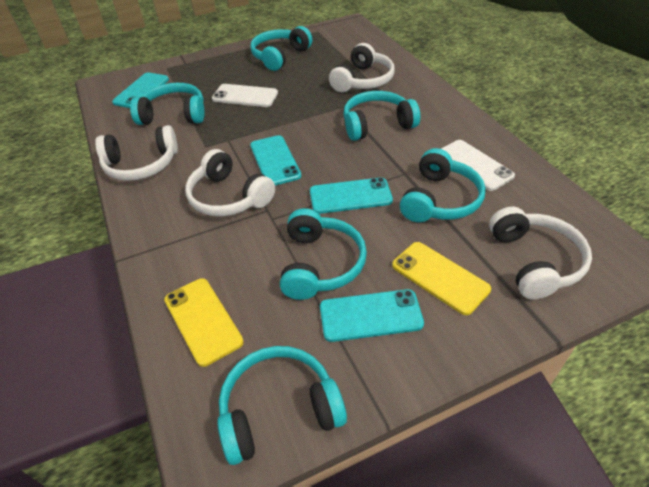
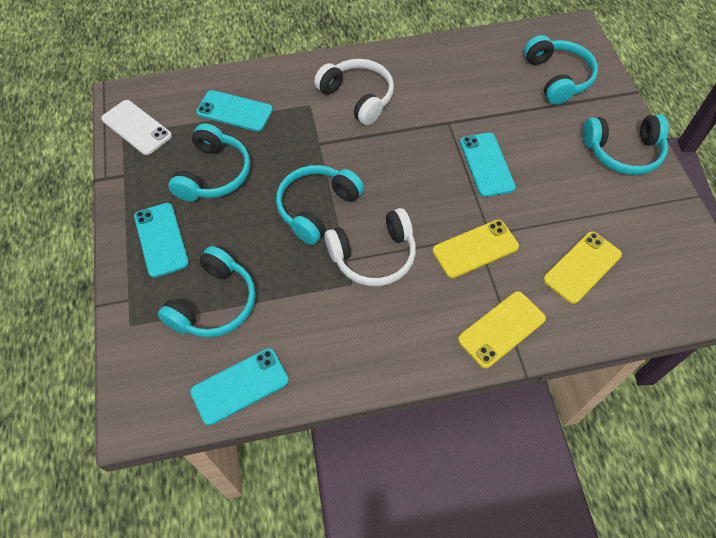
turquoise headphones: [130,83,205,125] [217,346,347,465] [251,26,312,71] [280,208,367,300] [343,91,420,141] [400,148,486,222] = 6 -> [158,246,256,338] [169,123,250,201] [276,165,364,245] [524,35,598,105] [583,114,669,175] = 5
white headphones: [95,125,178,181] [185,149,275,216] [329,43,395,92] [489,207,592,300] = 4 -> [314,59,394,125] [325,208,416,286] = 2
white phone: [212,84,278,107] [441,140,515,191] = 2 -> [101,100,172,155] = 1
yellow phone: [164,278,244,367] [392,242,491,315] = 2 -> [432,220,519,278] [458,291,546,368] [543,232,622,304] = 3

